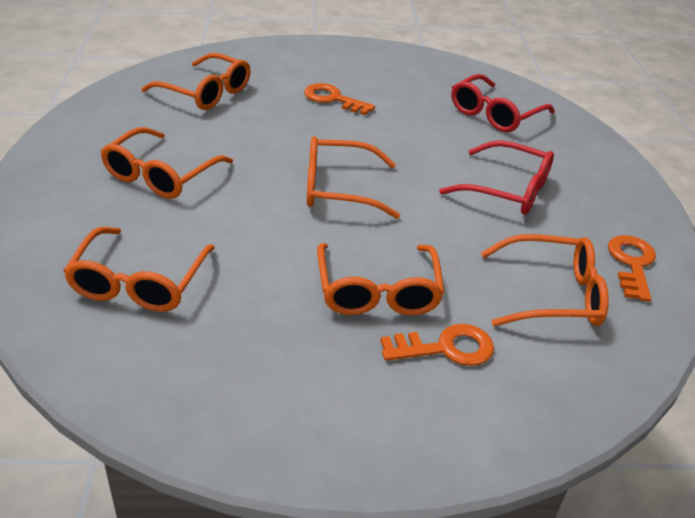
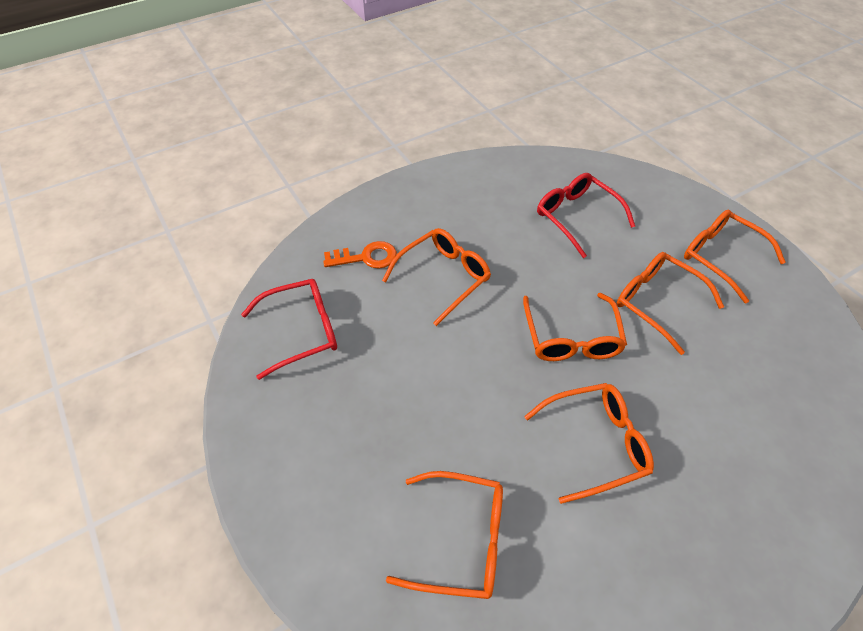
orange key: [304,83,375,115] [380,324,494,366] [608,235,656,302] = 3 -> [323,241,397,268] = 1

